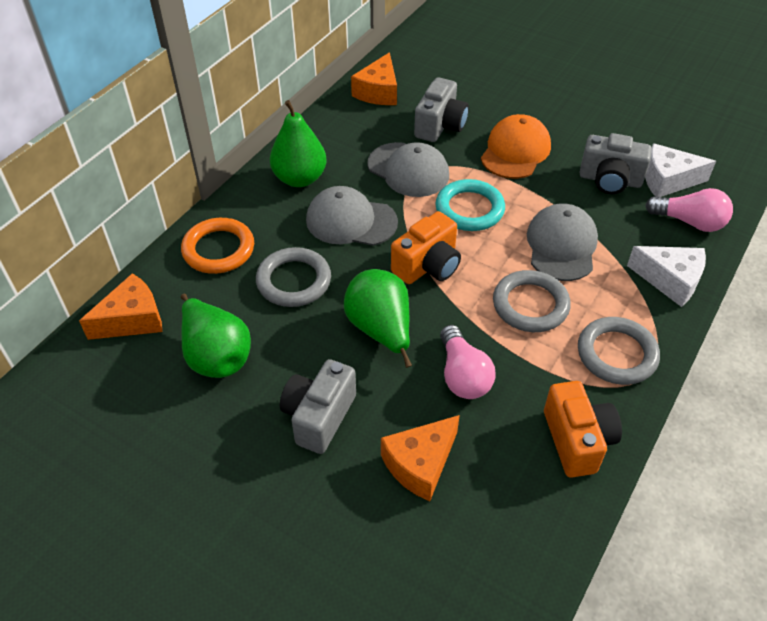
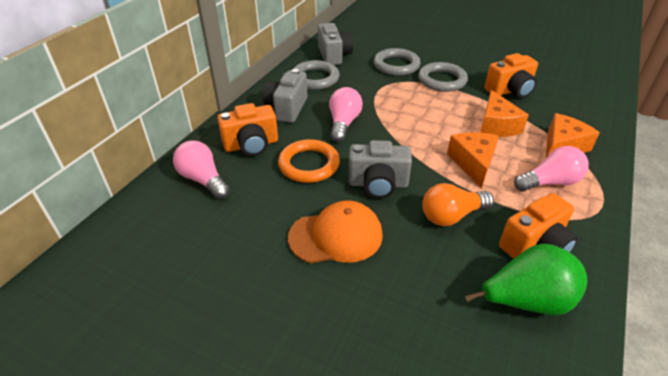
green pear: [181,294,251,378] [270,100,327,187] [344,269,412,368] = 3 -> [465,244,587,315] = 1
grey cap: [306,186,398,246] [367,142,449,197] [527,203,598,281] = 3 -> none = 0
orange camera: [391,211,461,284] [544,381,622,478] = 2 -> [217,103,278,156] [484,53,538,98] [499,193,578,259] = 3
orange light bulb: none = 0 -> [422,183,494,226] = 1
pink light bulb: [440,325,496,399] [645,188,733,232] = 2 -> [173,140,230,199] [329,87,363,142] [514,146,589,192] = 3
turquoise ring: [435,179,505,231] = 1 -> none = 0
white cheese: [627,246,706,307] [645,143,716,197] = 2 -> none = 0

